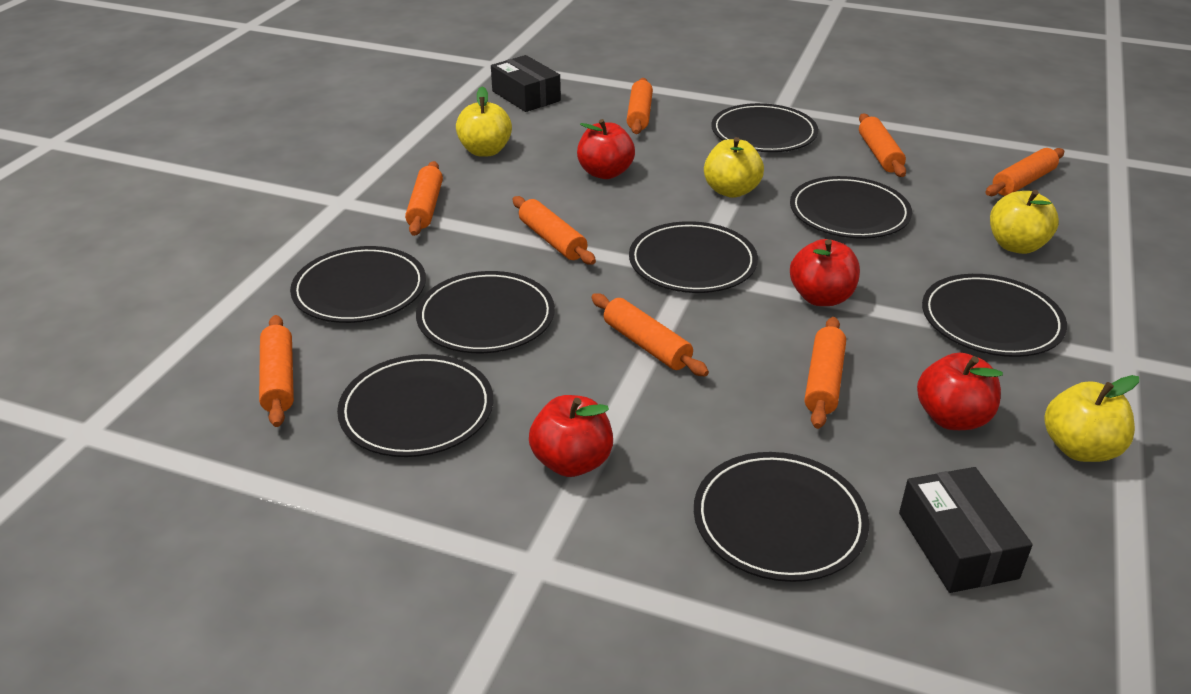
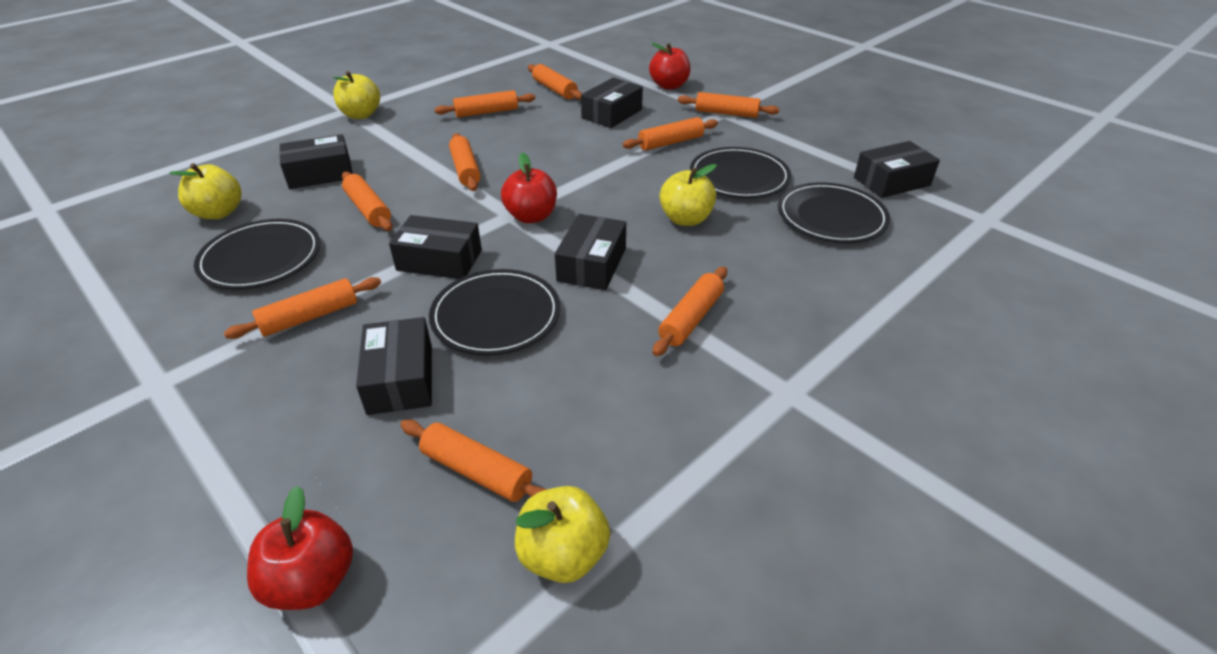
black box: [491,55,561,112] [899,467,1033,593] = 2 -> [279,134,352,189] [356,317,432,415] [389,215,482,279] [555,214,626,290] [581,78,643,128] [854,141,940,198] = 6
black plate: [290,246,426,323] [337,354,493,457] [416,271,555,353] [629,221,758,293] [694,452,869,582] [711,103,818,152] [790,176,912,239] [922,274,1067,357] = 8 -> [194,219,320,289] [429,269,560,355] [690,147,791,198] [778,182,890,243] = 4
orange rolling pin: [259,315,294,427] [405,161,443,236] [513,196,596,265] [591,293,709,376] [627,78,653,134] [805,317,846,429] [859,114,906,177] [985,148,1064,196] = 8 -> [224,277,381,339] [342,172,393,231] [400,420,547,502] [435,90,535,118] [449,133,481,191] [528,64,582,100] [623,117,718,151] [653,267,727,356] [678,92,779,118] = 9
red apple: [529,395,613,477] [577,119,635,179] [790,239,860,306] [917,353,1003,430] = 4 -> [247,486,353,610] [501,153,557,223] [649,43,690,90] = 3

